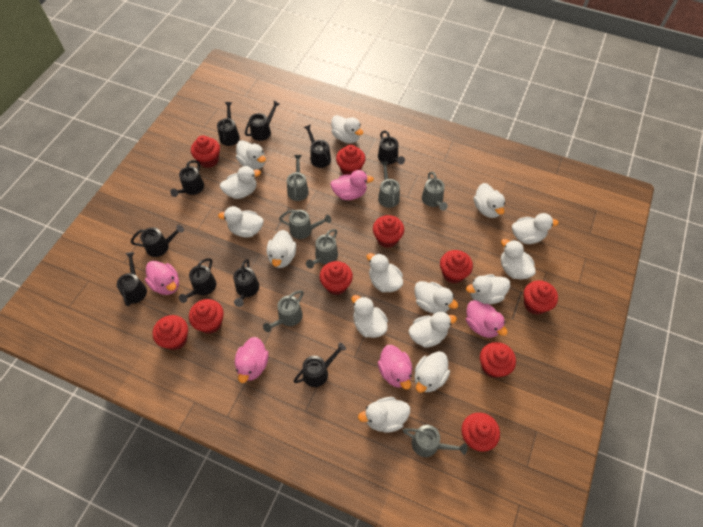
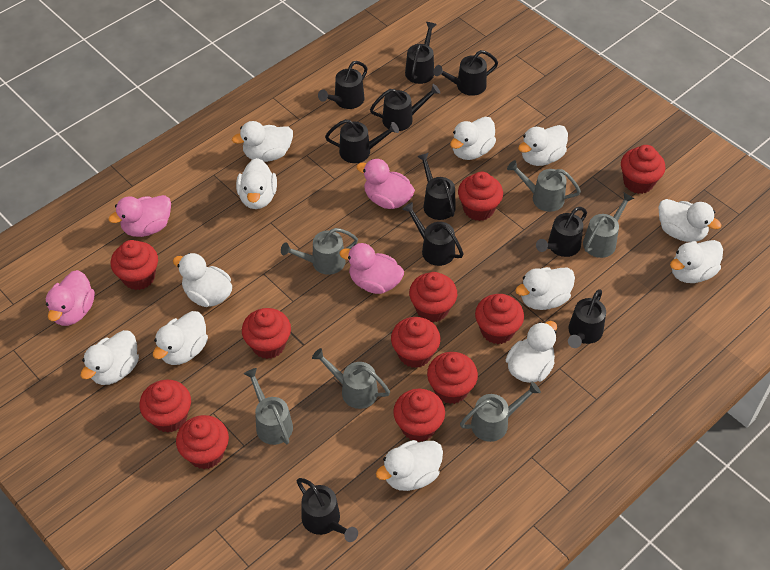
grey watering can: [263,290,304,332] [279,210,331,239] [287,155,309,201] [306,229,338,269] [378,161,400,208] [403,425,467,457] [422,172,448,211] = 7 -> [244,368,293,445] [281,228,358,275] [312,348,390,409] [460,382,541,442] [507,160,581,212] [583,193,635,258] = 6
pink duck: [145,261,179,295] [235,337,268,383] [330,170,374,200] [378,345,412,390] [466,300,508,338] = 5 -> [46,270,95,326] [108,195,171,237] [340,243,404,294] [356,159,415,209] = 4
red cupcake: [153,315,188,350] [189,299,224,334] [191,135,220,168] [320,261,353,295] [336,145,365,175] [373,215,404,248] [440,250,473,283] [461,413,500,452] [480,342,516,378] [524,280,558,315] = 10 -> [111,240,158,290] [139,380,191,433] [176,415,229,469] [242,308,291,359] [391,317,440,368] [393,389,445,442] [409,272,457,322] [427,352,478,404] [458,172,503,221] [475,294,524,344] [621,145,666,194] = 11
white duck: [218,206,264,238] [220,166,261,199] [236,140,266,170] [267,230,296,268] [331,115,363,143] [352,295,388,338] [358,397,410,433] [367,253,403,293] [409,312,457,348] [414,281,458,314] [414,351,450,393] [466,274,510,304] [474,183,505,218] [501,239,536,279] [512,213,559,244] = 15 -> [81,330,139,385] [153,311,208,365] [173,253,232,307] [232,121,293,162] [236,158,277,209] [376,440,443,491] [450,117,496,160] [506,321,557,383] [515,267,575,310] [518,125,568,166] [659,199,721,242] [670,240,723,283] = 12

